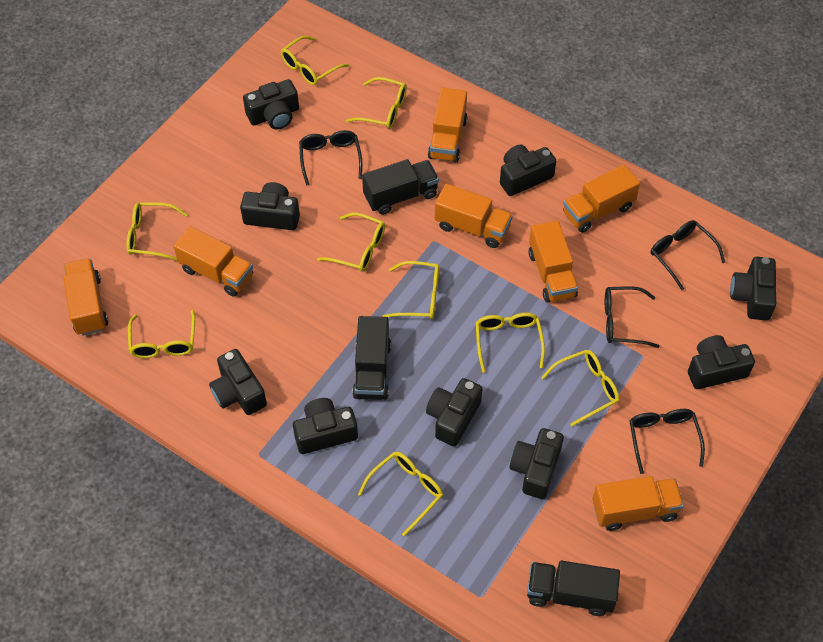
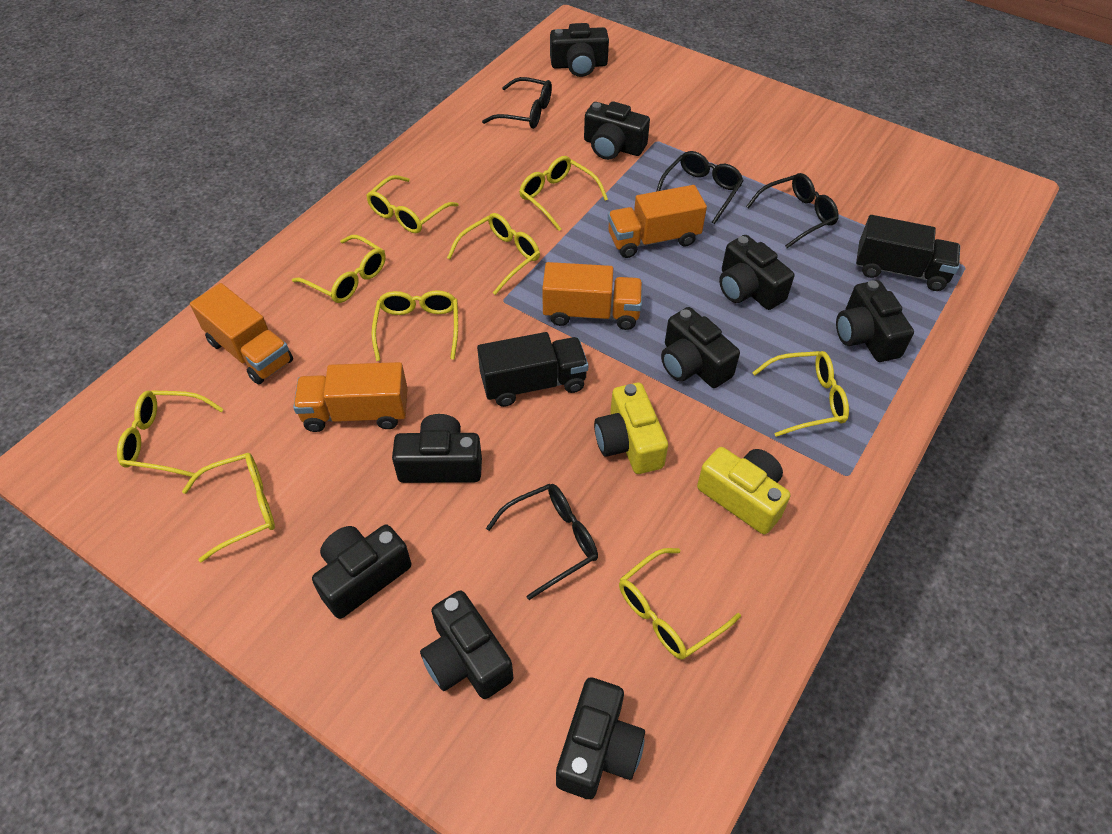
black truck: [352,316,391,400] [362,159,439,215] [527,561,620,616] = 3 -> [477,332,588,407] [856,215,960,291] = 2
orange truck: [63,258,108,336] [174,226,253,297] [428,87,467,162] [435,184,513,248] [529,221,578,303] [563,165,640,233] [592,476,684,531] = 7 -> [190,283,293,384] [293,362,408,432] [542,262,643,330] [608,185,707,258] = 4
yellow camera: none = 0 -> [594,383,668,474] [697,447,791,534] = 2

